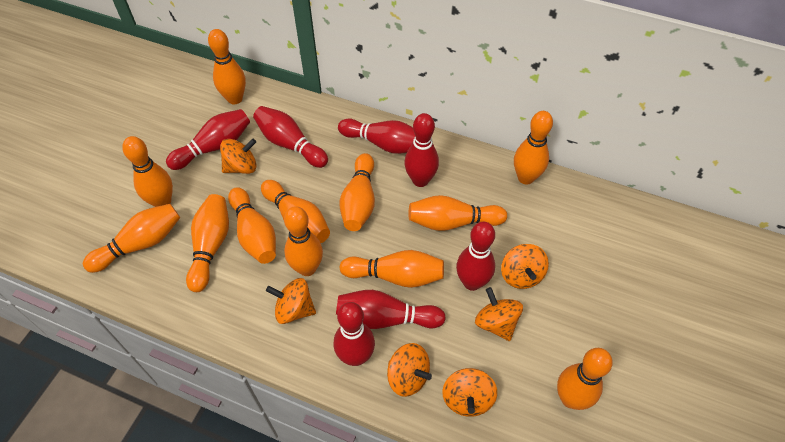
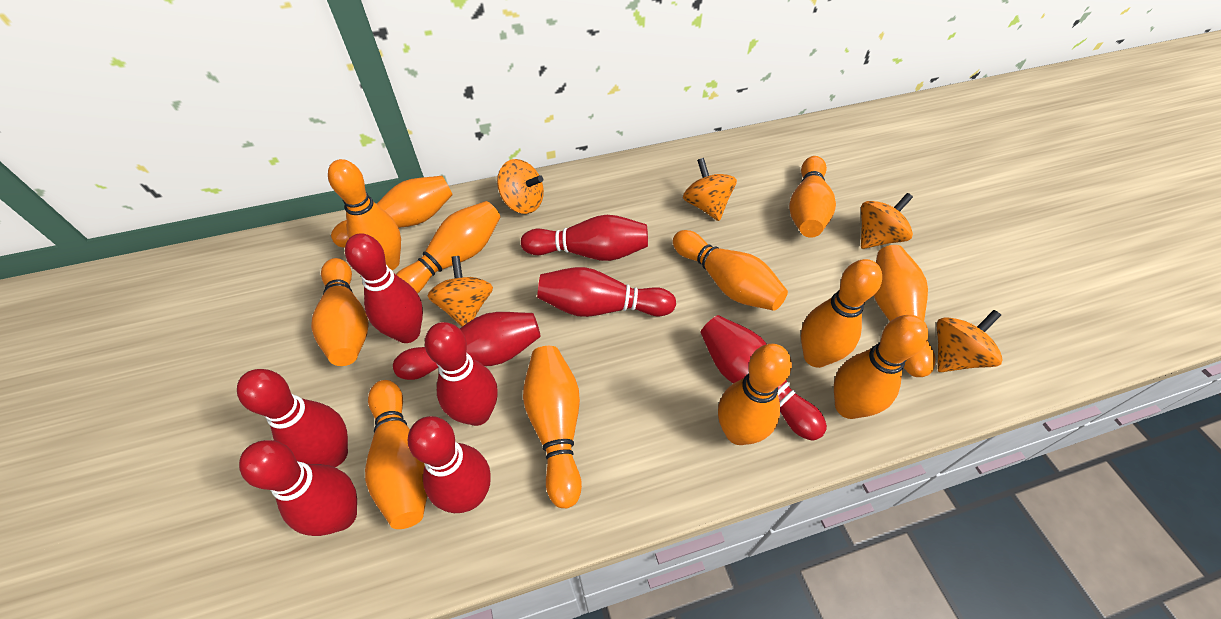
orange spinning top: [220,139,256,174] [266,278,316,324] [387,343,432,397] [442,368,497,417] [475,287,523,341] [501,244,549,289] = 6 -> [428,256,493,327] [497,159,544,214] [683,158,737,221] [861,193,913,249] [937,310,1003,372] = 5
red bowling pin: [166,109,250,170] [253,106,328,168] [334,302,375,366] [336,290,446,329] [338,118,415,154] [404,113,439,187] [456,222,495,291] = 7 -> [237,369,348,467] [239,440,357,536] [345,233,423,343] [393,312,541,380] [408,416,491,513] [425,322,498,426] [521,215,648,261] [537,267,676,317] [700,315,827,440] = 9

